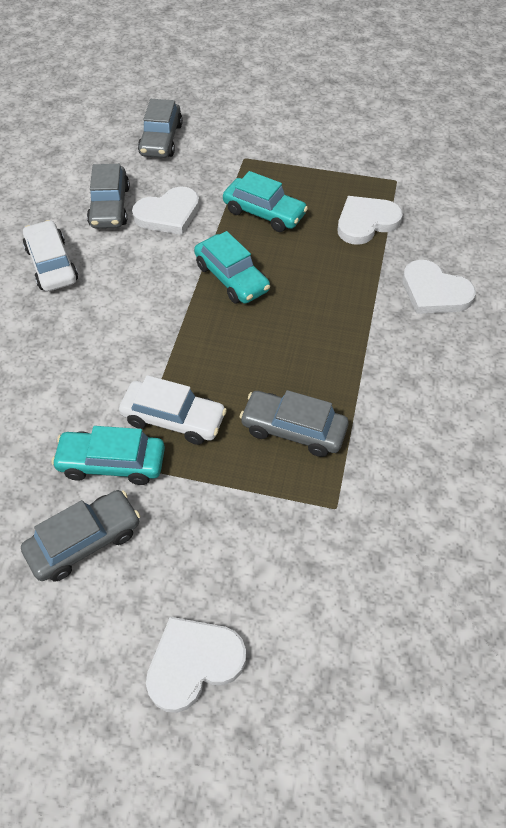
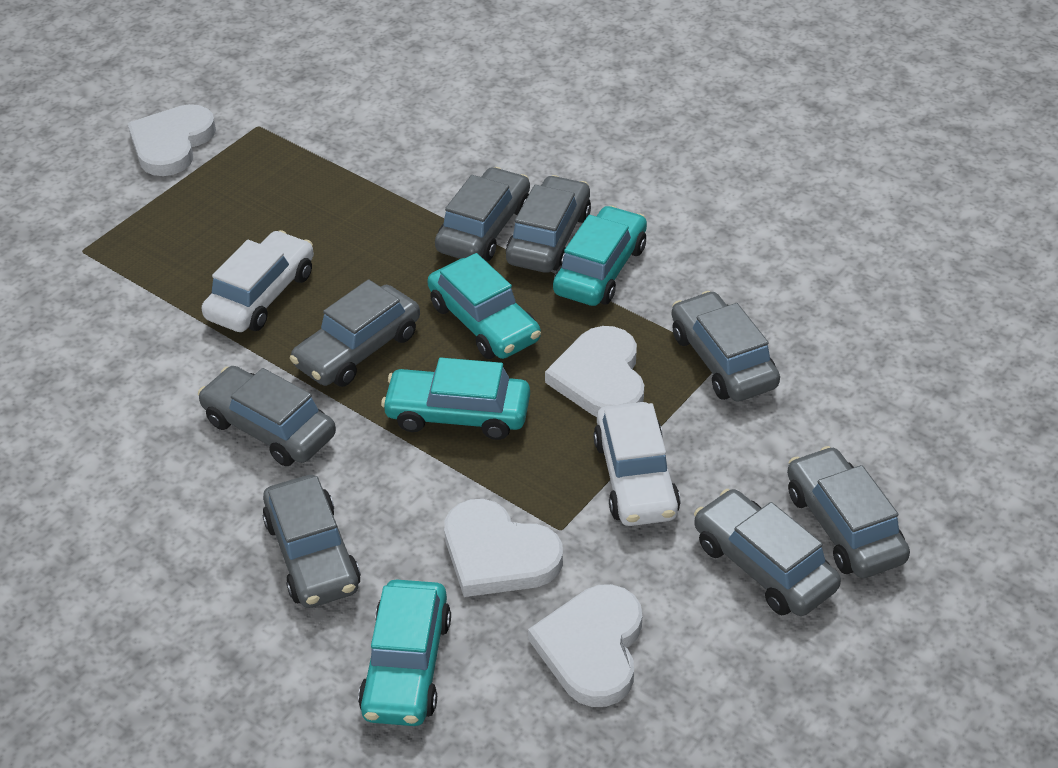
grey car: [21,490,140,581] [87,164,130,228] [138,99,183,158] [240,390,348,457] = 4 -> [198,366,336,466] [262,475,361,608] [290,279,420,387] [435,167,530,261] [506,175,591,273] [671,291,780,402] [694,489,841,616] [787,446,910,578] = 8
turquoise car: [51,426,165,485] [194,231,270,304] [223,171,308,232] = 3 -> [358,580,451,726] [381,357,530,440] [427,253,541,359] [553,205,647,306] = 4

